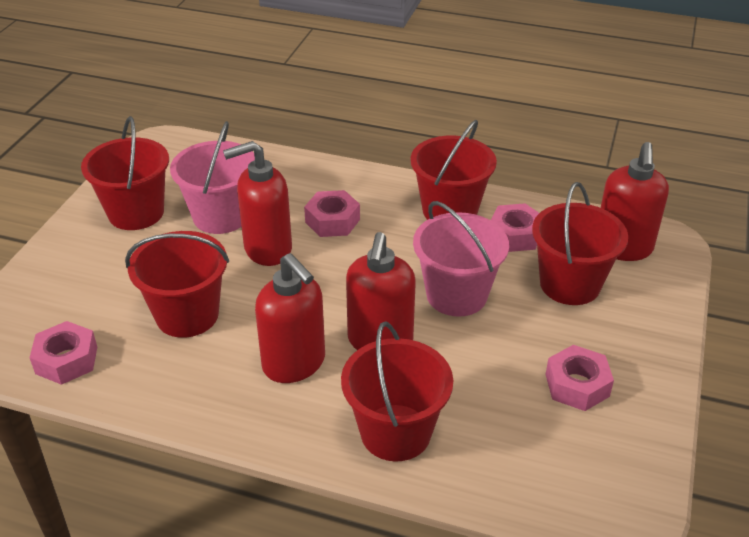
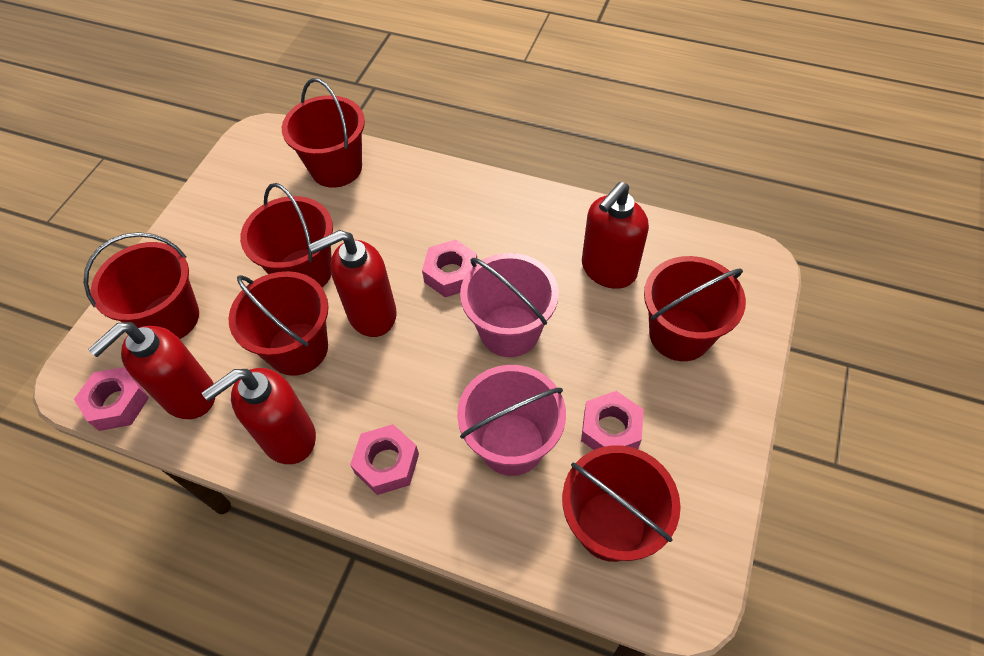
red bucket: [81,116,169,230] [125,231,229,338] [341,322,453,461] [410,120,497,220] [532,182,628,305] = 5 -> [84,232,199,339] [229,271,329,376] [240,183,333,287] [282,78,365,188] [562,445,681,562] [644,256,746,361] = 6

